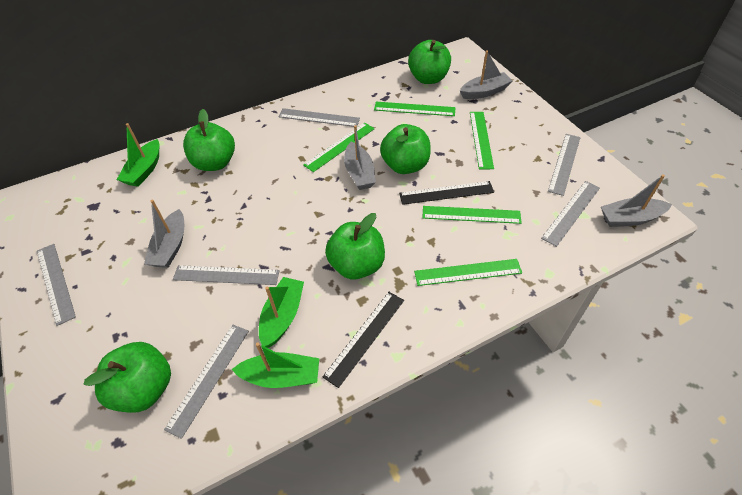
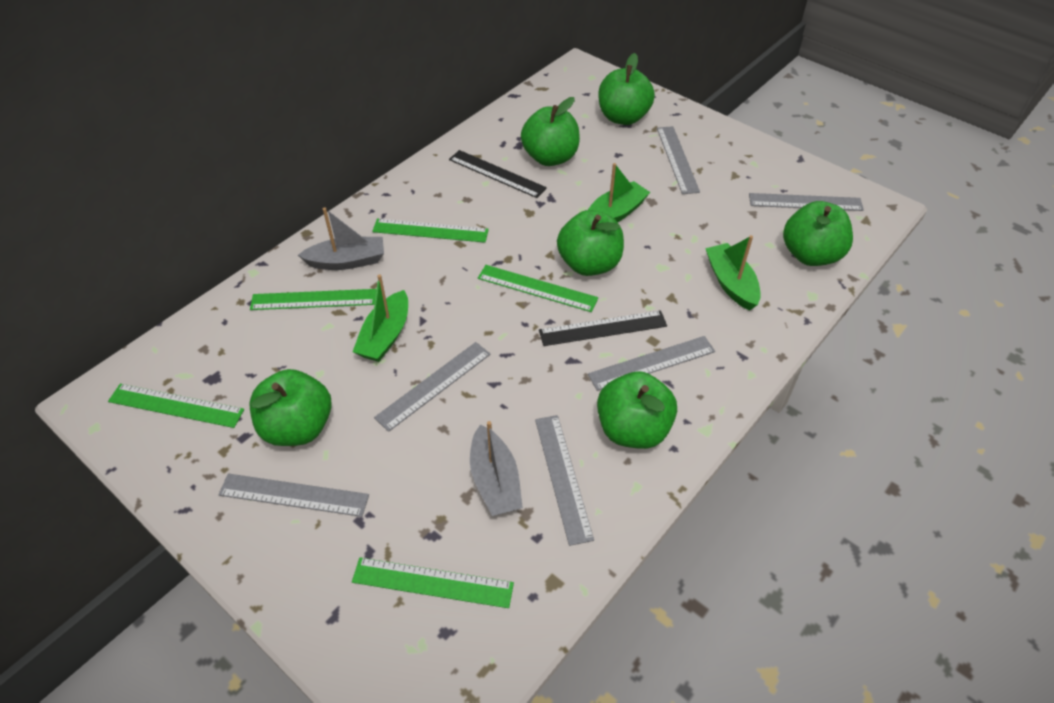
green apple: [84,342,171,413] [183,109,235,171] [325,213,385,279] [380,124,431,174] [408,40,451,84] = 5 -> [250,369,332,446] [521,97,580,166] [557,210,624,276] [597,372,677,449] [598,53,655,125] [783,201,853,266] = 6
grey boat: [144,200,184,268] [344,125,376,190] [460,50,513,99] [601,174,672,227] = 4 -> [298,208,384,270] [470,421,523,516] = 2

